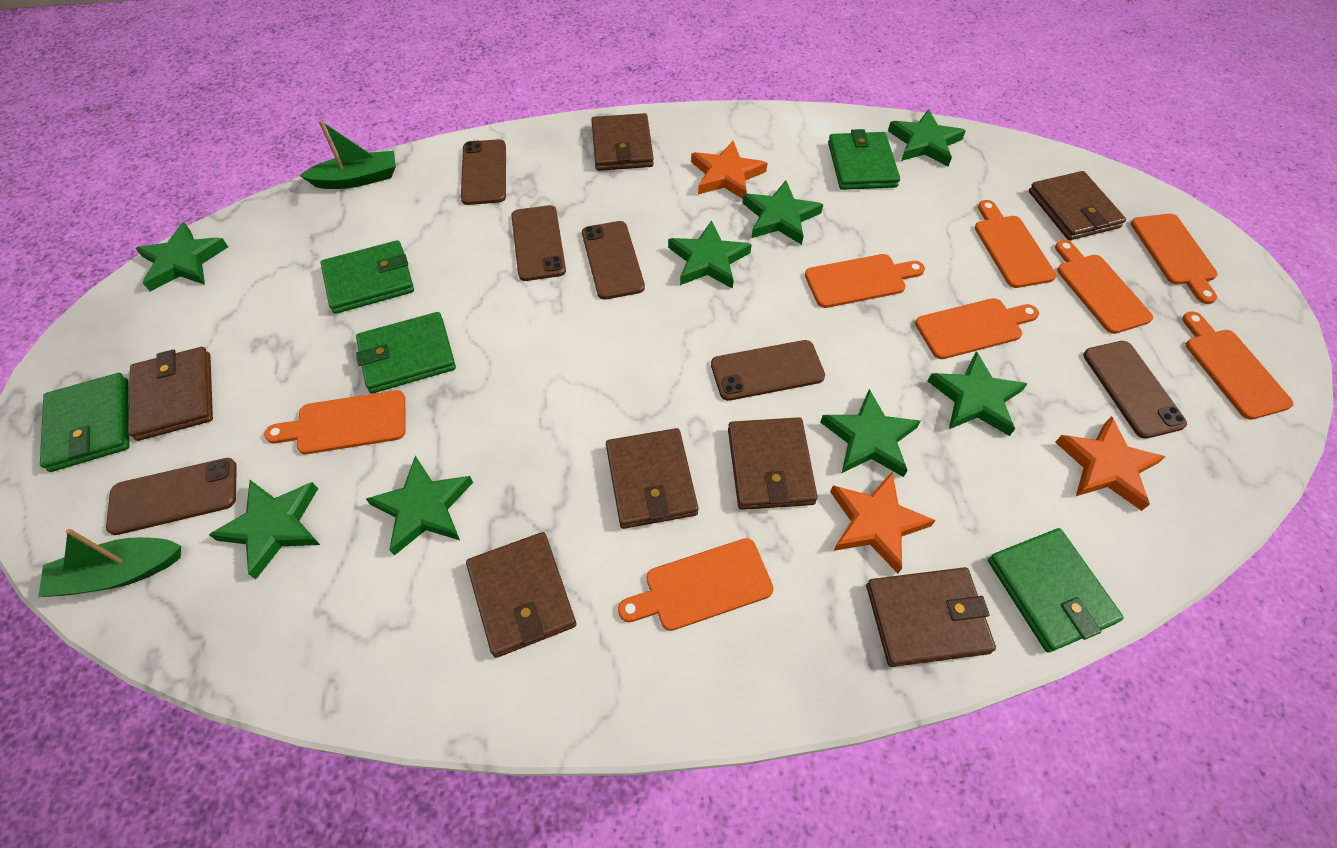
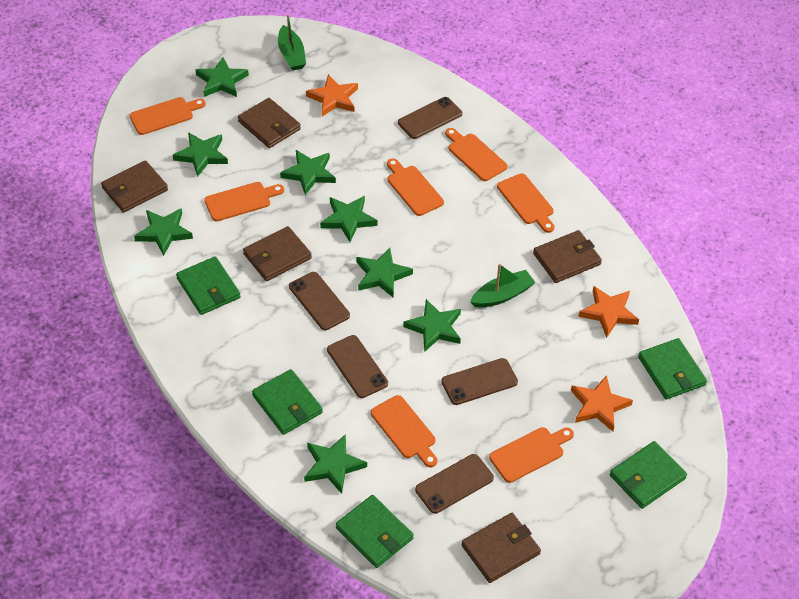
brown phone: [106,458,237,535] [461,139,506,205] [511,205,566,281] [582,221,645,300] [711,340,825,401] [1083,341,1187,439] = 6 -> [289,272,350,330] [327,335,388,398] [398,97,462,139] [415,454,494,514] [441,358,518,405] = 5
brown wallet: [128,347,213,441] [466,532,576,658] [591,113,654,171] [606,428,698,529] [728,417,818,510] [866,567,996,667] [1029,171,1126,240] = 7 -> [101,160,168,213] [238,98,301,148] [243,226,312,281] [461,513,541,583] [533,230,602,283] = 5
orange cutting board: [264,390,406,454] [618,538,774,631] [805,254,925,308] [915,298,1039,359] [975,200,1056,288] [1055,240,1153,334] [1131,214,1218,304] [1182,311,1293,420] = 8 -> [129,97,206,135] [204,182,284,221] [371,395,437,467] [387,158,444,216] [445,128,507,181] [489,427,574,483] [497,173,554,233] = 7

